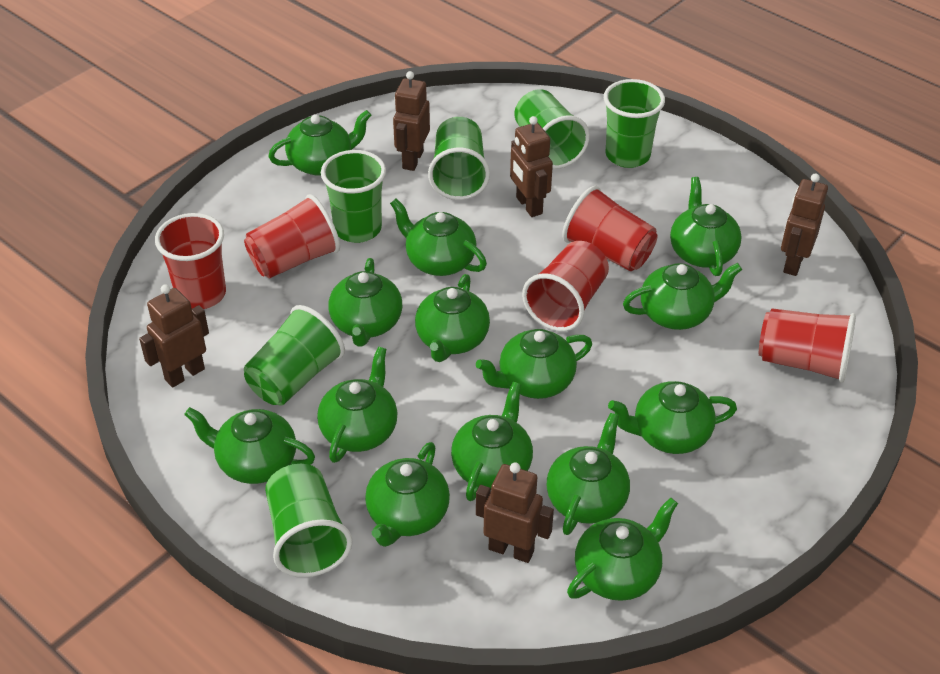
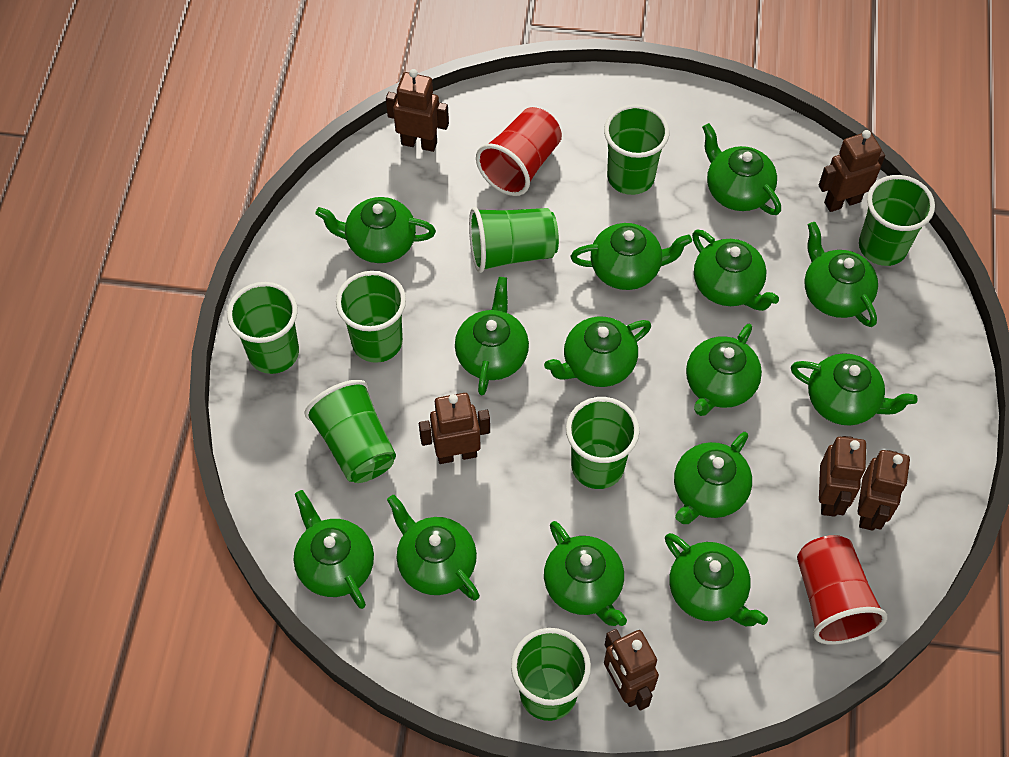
brown robot: [139,284,209,388] [393,71,430,171] [476,462,554,563] [510,116,553,217] [781,173,828,276] = 5 -> [386,69,449,152] [419,393,490,464] [604,629,659,710] [819,130,885,212] [819,436,867,517] [858,450,910,531] = 6
green cup: [244,305,345,405] [265,464,353,577] [321,150,386,243] [428,117,490,200] [515,89,590,169] [604,79,665,168] = 6 -> [227,282,299,374] [304,380,396,483] [336,271,406,363] [469,207,559,273] [511,628,591,721] [566,397,640,489] [604,104,670,195] [859,175,935,266] = 8
red cup: [155,213,226,309] [244,194,340,278] [522,241,609,332] [562,186,658,271] [759,308,856,383] = 5 -> [476,107,562,196] [797,535,887,645] = 2

